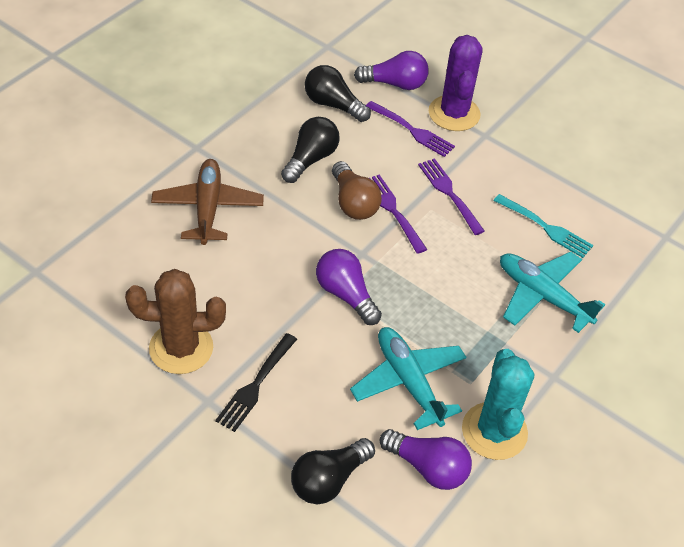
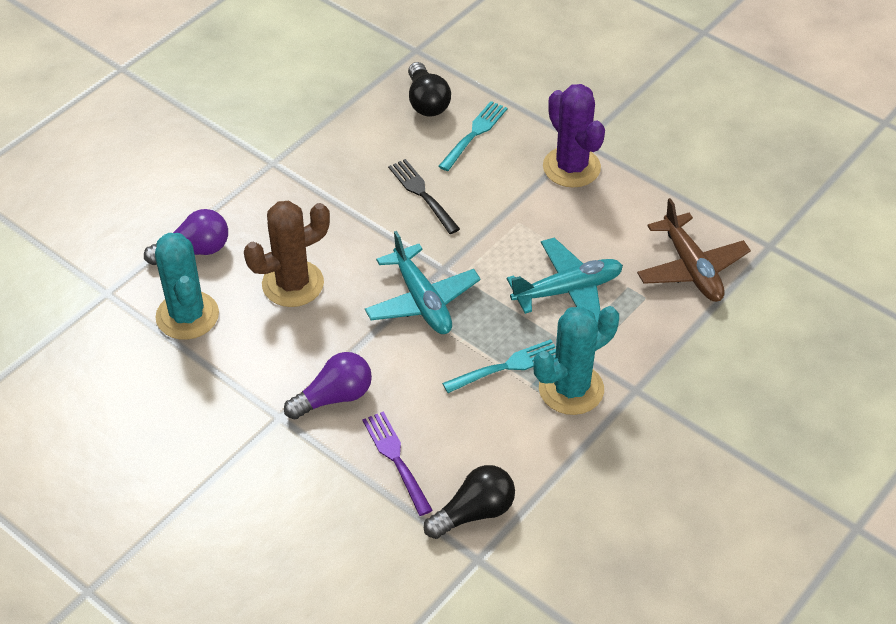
black light bulb: [281,117,339,183] [291,438,375,504] [305,65,371,122] = 3 -> [408,62,451,117] [424,465,515,539] = 2
brown light bulb: [332,161,382,220] = 1 -> none = 0
purple fork: [366,101,455,157] [369,175,427,254] [418,158,485,235] = 3 -> [362,411,433,516] = 1
purple light bulb: [316,249,382,325] [354,51,429,90] [380,429,472,490] = 3 -> [144,209,228,265] [284,352,372,420] = 2
turquoise cactus: [462,349,534,460] = 1 -> [155,233,219,340] [534,306,619,415] = 2
turquoise fork: [493,194,593,258] = 1 -> [438,101,507,171] [442,339,556,393] = 2

